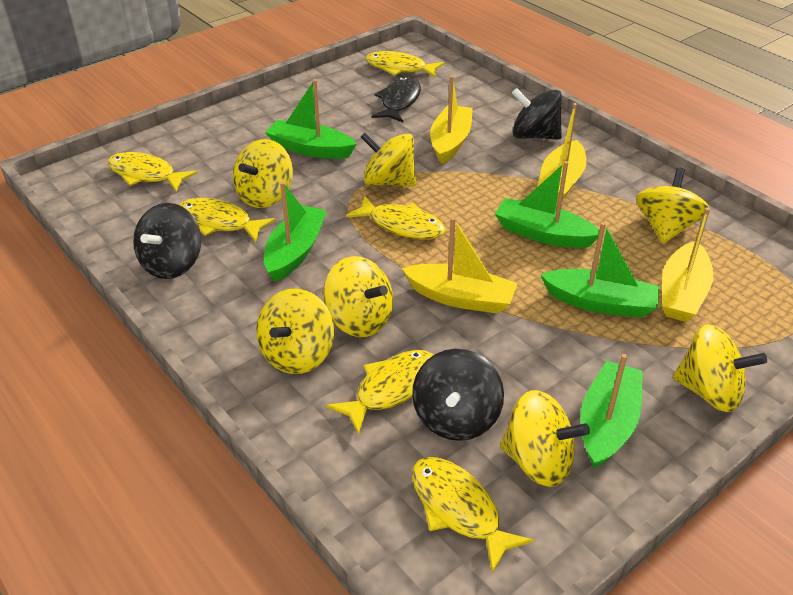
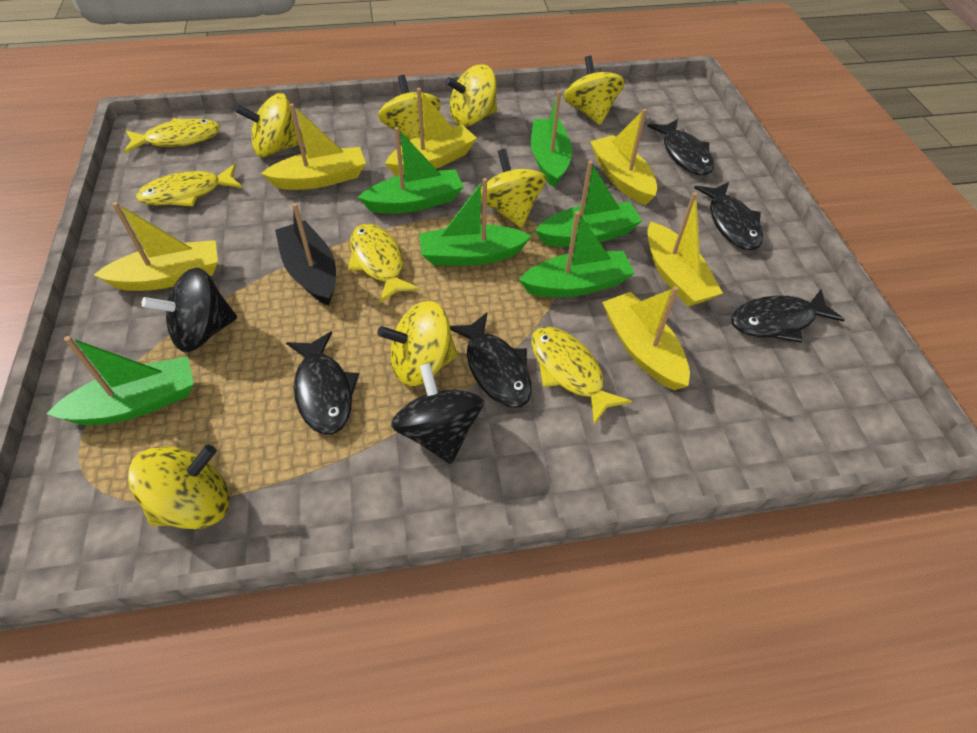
black boat: none = 0 -> [275,203,336,306] = 1
black fish: [372,77,421,122] = 1 -> [286,331,359,435] [450,312,532,408] [647,119,714,175] [694,182,763,250] [731,289,845,343] = 5
black spinning top: [133,203,202,279] [412,349,504,441] [512,88,562,140] = 3 -> [142,268,237,352] [391,363,484,464] = 2
green boat: [264,182,327,282] [265,79,357,159] [495,161,599,248] [540,222,660,318] [581,354,643,469] = 5 -> [47,336,194,425] [358,127,464,214] [419,178,531,266] [519,211,635,297] [531,90,572,187] [535,161,642,247] = 6
yellow boat: [402,217,518,314] [430,75,473,164] [538,103,586,202] [662,207,713,322] = 4 -> [94,202,218,291] [261,103,366,190] [385,88,477,176] [590,109,657,205] [602,286,690,390] [647,192,723,306] = 6
yellow fish: [108,152,197,192] [180,198,276,242] [326,350,434,435] [346,195,446,239] [365,51,444,78] [412,457,533,573] = 6 -> [124,118,221,153] [136,164,242,207] [348,224,420,303] [531,327,632,425] = 4

